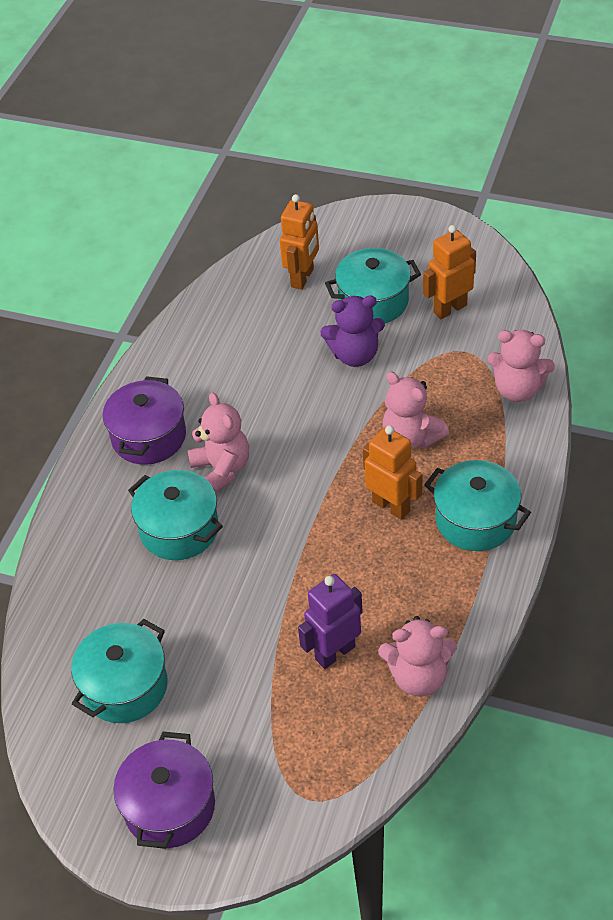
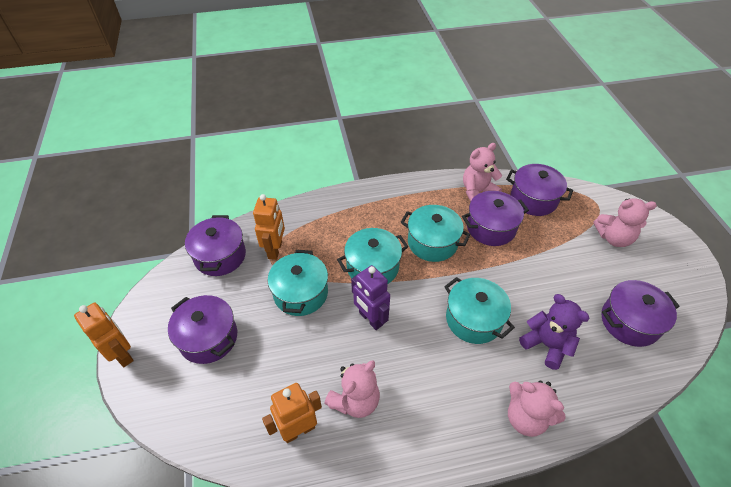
purple pot: [103,376,186,465] [113,732,215,849] = 2 -> [168,295,237,364] [185,215,246,276] [462,191,529,246] [506,164,573,216] [601,280,680,347] = 5

